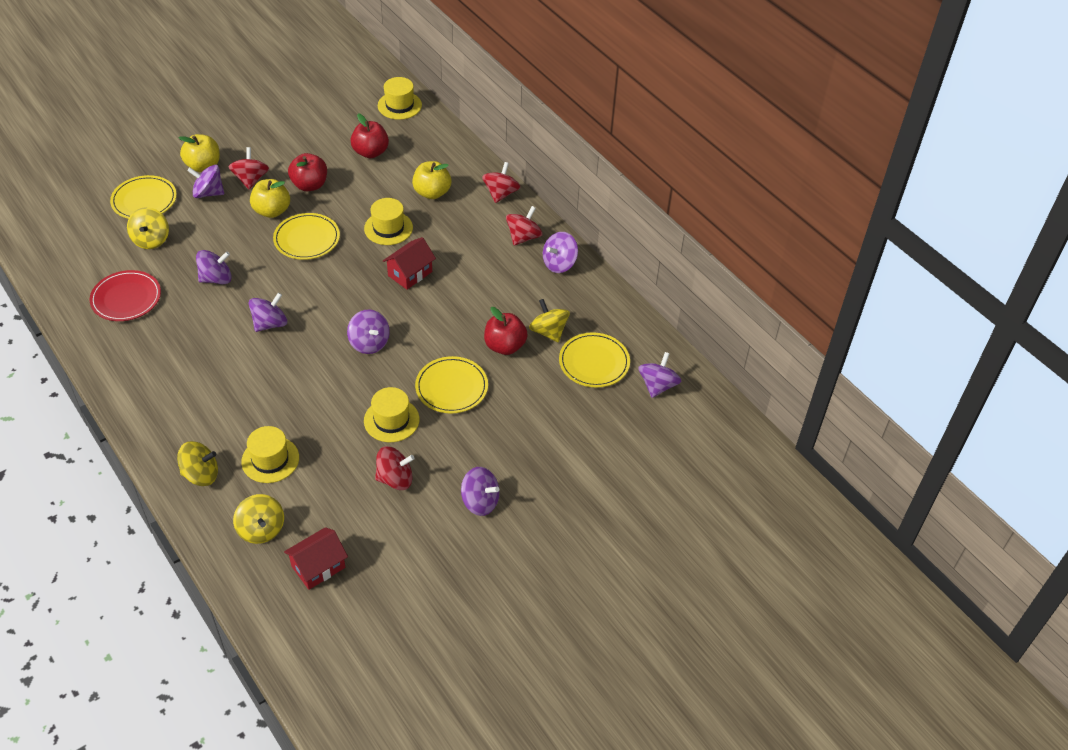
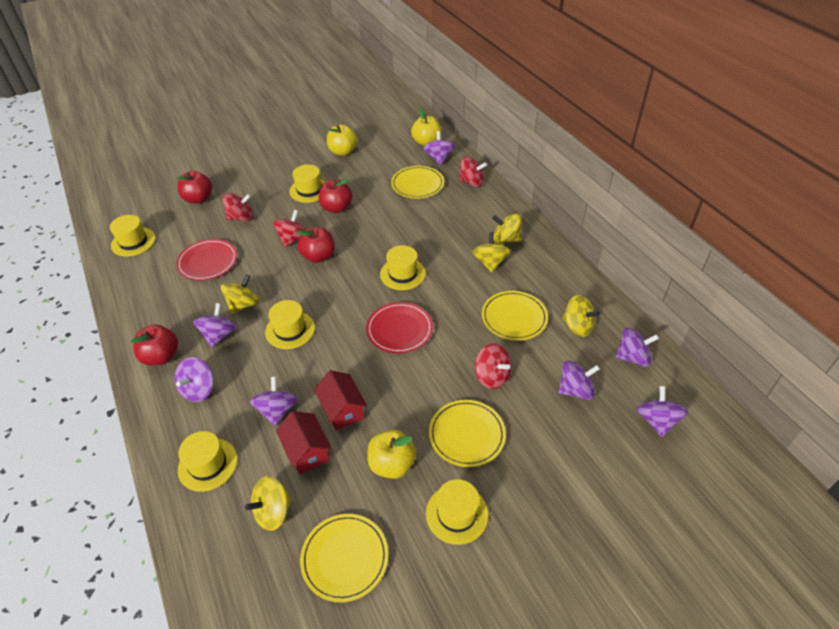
red apple: [288,153,327,191] [350,113,389,158] [484,307,528,355] = 3 -> [131,324,178,365] [177,171,212,204] [296,227,335,263] [318,179,353,213] = 4
red plate: [90,270,161,321] = 1 -> [176,239,237,281] [366,302,433,353] = 2
yellow hat: [241,426,299,483] [364,198,413,245] [364,387,420,442] [378,77,422,120] = 4 -> [110,215,156,257] [178,431,237,492] [265,300,315,349] [289,164,326,203] [380,245,426,290] [426,479,488,545] = 6
yellow spinning top: [127,207,169,249] [177,441,218,486] [233,494,284,544] [529,299,570,342] = 4 -> [221,274,259,314] [245,476,292,531] [472,232,511,273] [493,214,522,244] [562,295,600,337] = 5

